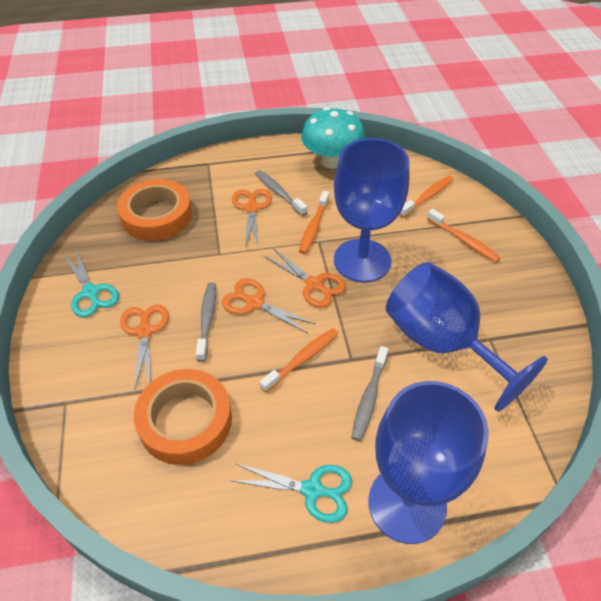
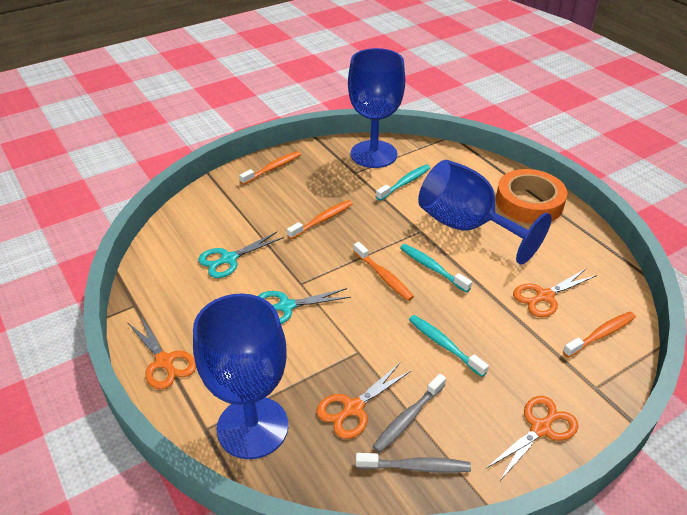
grey toothbrush: [196,282,216,362] [255,170,308,216] [351,346,388,441] = 3 -> [356,453,471,473] [372,374,446,453] = 2
orange tape: [117,179,192,241] [134,369,232,465] = 2 -> [496,169,568,224] = 1
turquoise mushroom: [301,107,365,169] = 1 -> none = 0
turquoise toothbrush: none = 0 -> [376,165,430,201] [400,244,472,293] [409,315,489,377] = 3

